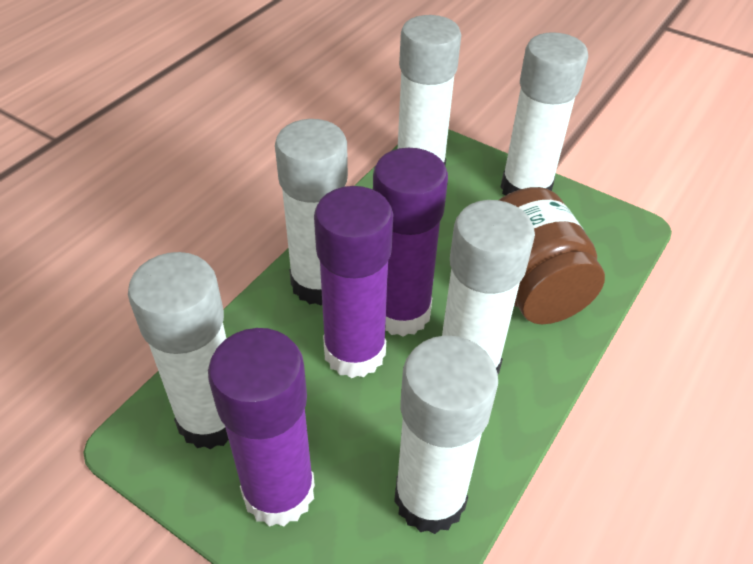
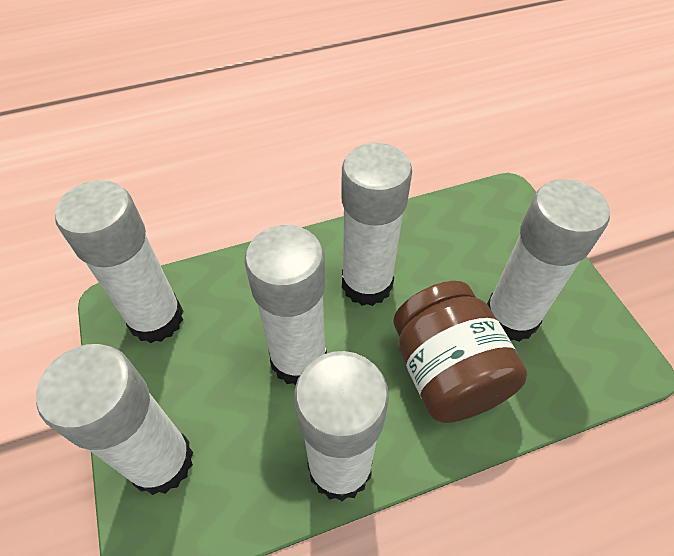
purple glue stick: [208,328,315,527] [314,186,393,378] [373,148,448,337] = 3 -> none = 0

